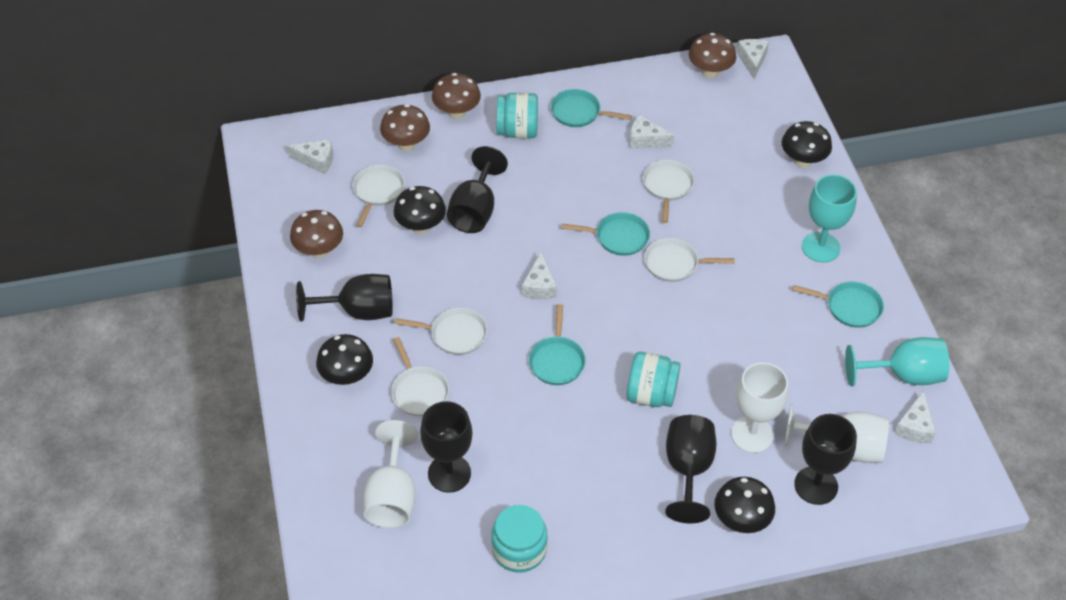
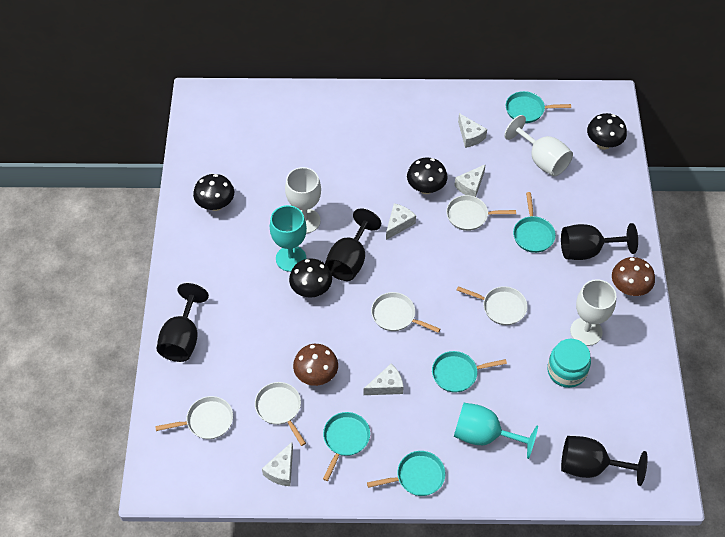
black goblet: [296,274,393,321] [420,401,472,493] [447,146,508,233] [665,415,716,523] [794,414,857,505] = 5 -> [156,283,209,362] [325,208,381,281] [561,223,638,260] [561,436,648,486] = 4
brown mushroom: [290,210,343,258] [380,104,430,151] [432,73,481,119] [689,33,736,78] = 4 -> [293,344,338,386] [612,257,655,296] = 2
turquoise jar: [491,505,548,573] [496,93,538,138] [627,352,681,407] = 3 -> [547,339,591,388] = 1
turquoise pan: [529,304,586,385] [551,89,632,127] [562,212,650,256] [792,281,884,328] = 4 -> [323,412,370,481] [367,451,445,496] [432,351,507,393] [506,91,571,123] [513,192,556,253] = 5

